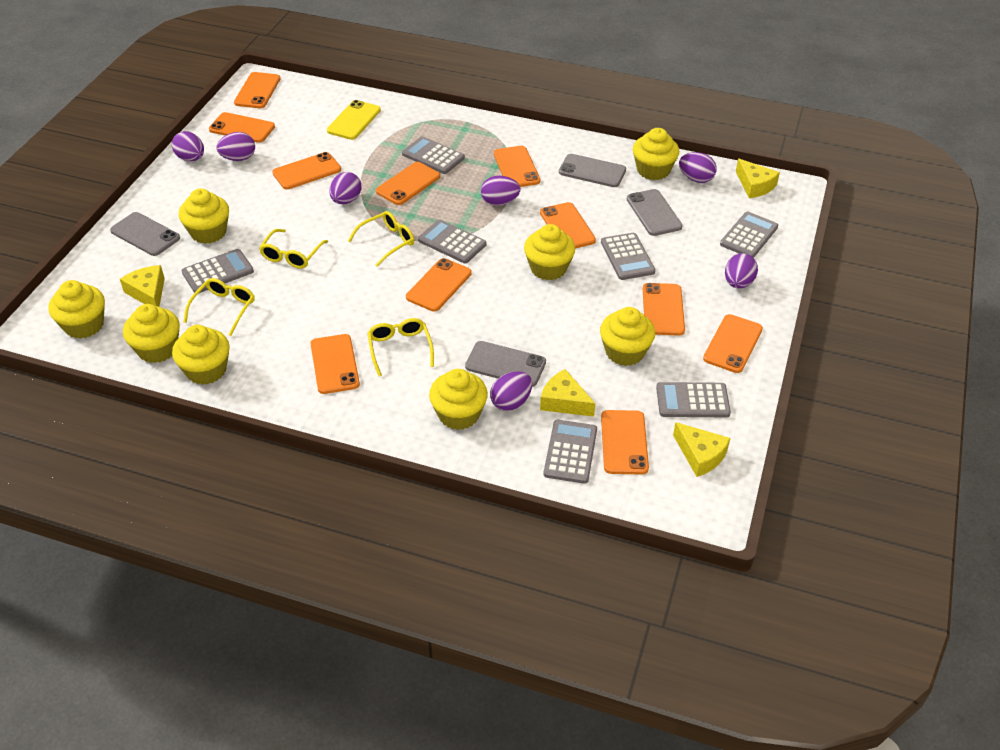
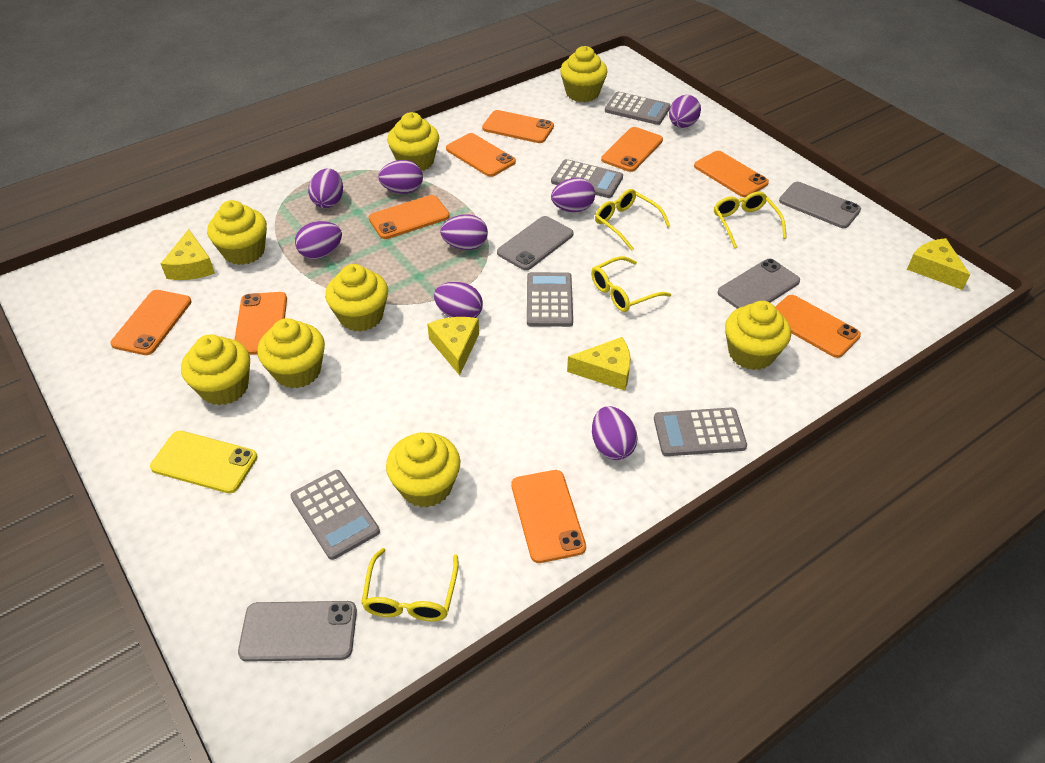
grey calculator: [181,249,254,293] [402,136,465,174] [418,220,486,263] [543,420,597,484] [601,233,656,280] [656,382,731,417] [720,212,778,258] = 7 -> [290,470,380,560] [527,272,573,327] [551,159,623,198] [605,92,670,125] [654,407,747,456] = 5
orange phone: [209,112,275,143] [234,72,280,108] [272,152,341,189] [310,334,360,394] [376,162,440,205] [406,258,472,311] [494,146,540,187] [540,202,596,249] [601,410,649,475] [643,283,685,336] [703,314,763,373] = 11 -> [110,290,192,355] [235,292,287,355] [369,195,450,239] [446,133,516,177] [482,110,554,143] [511,470,586,563] [601,127,663,172] [694,151,769,197] [775,295,861,358] = 9
purple egg: [172,131,204,161] [217,132,255,161] [329,172,361,204] [481,176,520,206] [490,371,532,411] [679,152,717,183] [725,253,758,289] = 7 -> [295,221,342,259] [308,168,343,208] [378,160,423,194] [434,282,483,318] [440,214,488,250] [551,178,595,212] [592,406,638,460] [669,95,701,128] = 8

